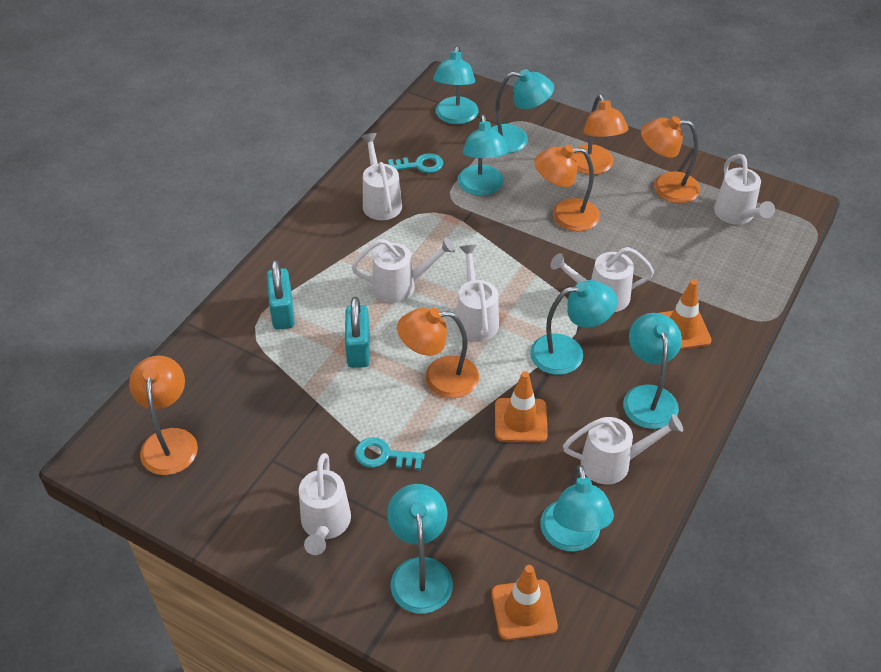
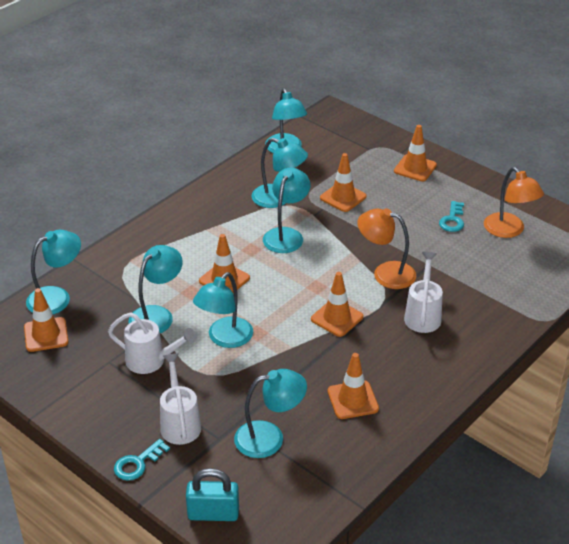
orange lamp: [129,356,198,475] [397,308,479,398] [534,145,600,231] [573,94,628,175] [641,116,701,203] = 5 -> [357,208,416,289] [484,167,544,238] = 2
orange traffic cone: [492,565,558,640] [495,371,548,442] [660,280,711,350] = 3 -> [24,288,68,352] [199,234,250,293] [311,272,363,337] [320,153,366,212] [327,353,379,419] [394,125,437,181] = 6
turquoise padlock: [267,260,295,330] [345,297,370,368] = 2 -> [186,468,239,521] = 1
white watering can: [299,453,351,555] [352,238,455,303] [361,133,402,220] [456,245,499,342] [551,247,654,312] [563,414,683,484] [714,154,775,225] = 7 -> [108,312,196,374] [160,353,201,445] [404,252,443,333] = 3

